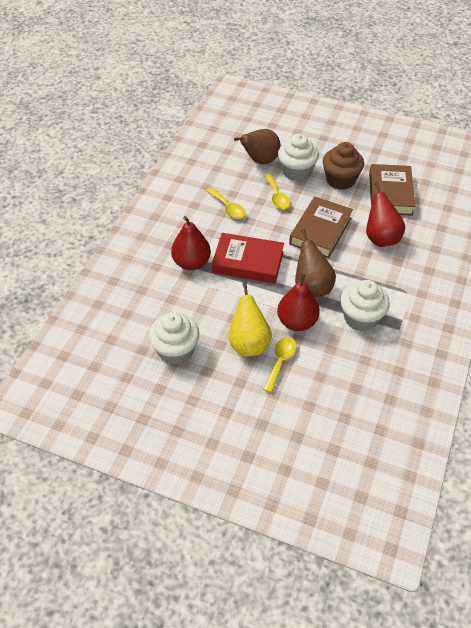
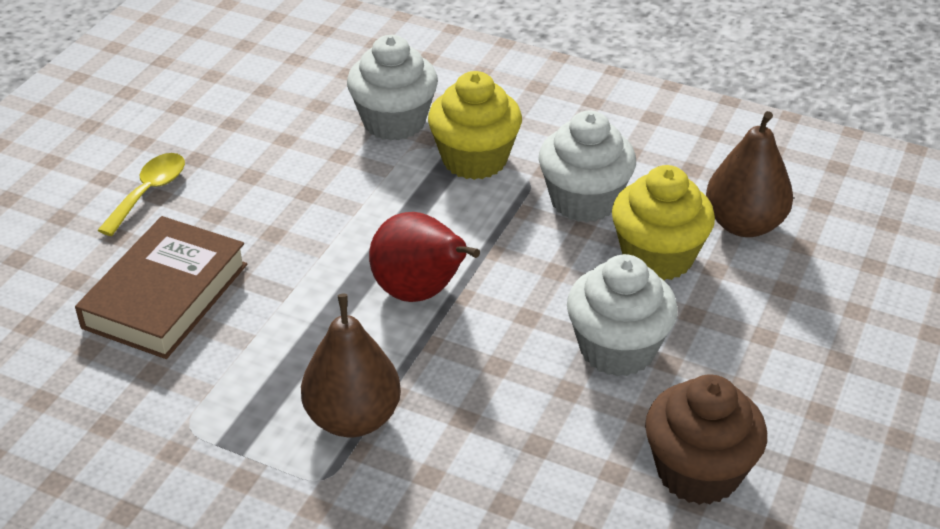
brown book: [289,196,353,258] [369,164,416,216] = 2 -> [75,216,247,359] = 1
red book: [212,233,284,284] = 1 -> none = 0
red pear: [171,216,211,270] [277,273,320,331] [366,182,405,247] = 3 -> [369,212,480,302] = 1
yellow cupcake: none = 0 -> [428,71,522,180] [612,165,715,280] = 2
yellow pear: [228,282,272,356] = 1 -> none = 0
yellow spoon: [206,187,246,219] [263,337,297,393] [264,174,290,209] = 3 -> [98,153,185,236] = 1

